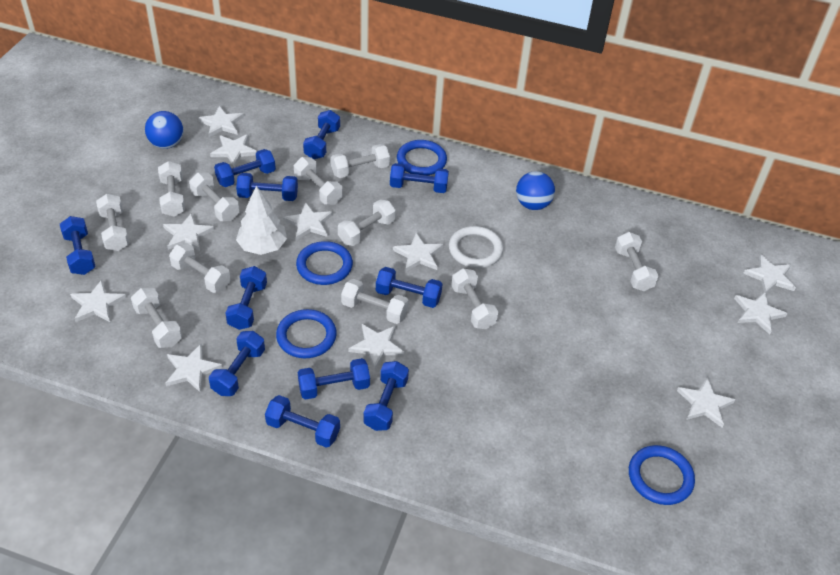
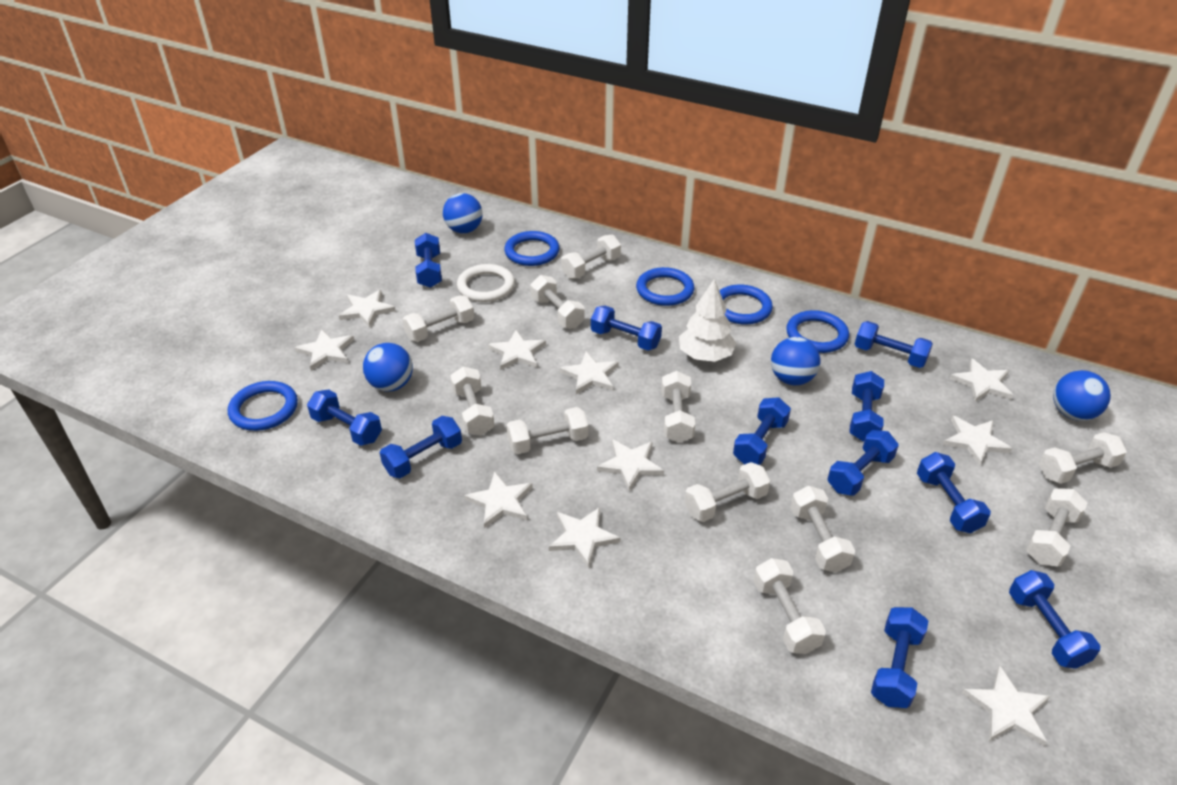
blue ball: [145,111,184,149] [516,171,555,210] = 2 -> [363,343,413,391] [443,193,482,233] [771,337,820,385] [1053,370,1111,421] = 4
blue ring: [276,309,337,358] [296,241,353,285] [397,140,447,175] [629,445,695,505] = 4 -> [228,381,298,431] [504,231,560,266] [636,267,694,306] [719,284,773,325] [786,310,849,353] = 5
white star: [70,280,126,322] [163,213,214,251] [165,344,222,393] [198,106,244,137] [210,134,257,167] [283,202,333,240] [348,324,404,369] [393,233,443,272] [677,377,735,427] [734,292,788,334] [743,254,796,293] = 11 -> [295,329,354,371] [339,290,396,328] [464,471,533,528] [488,330,546,370] [549,507,620,568] [560,352,618,394] [597,439,664,491] [943,416,1012,466] [950,358,1014,402] [962,666,1050,746] = 10

